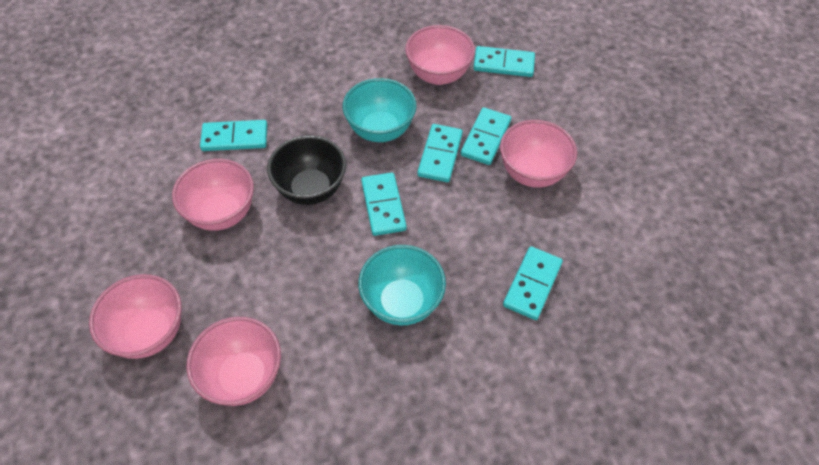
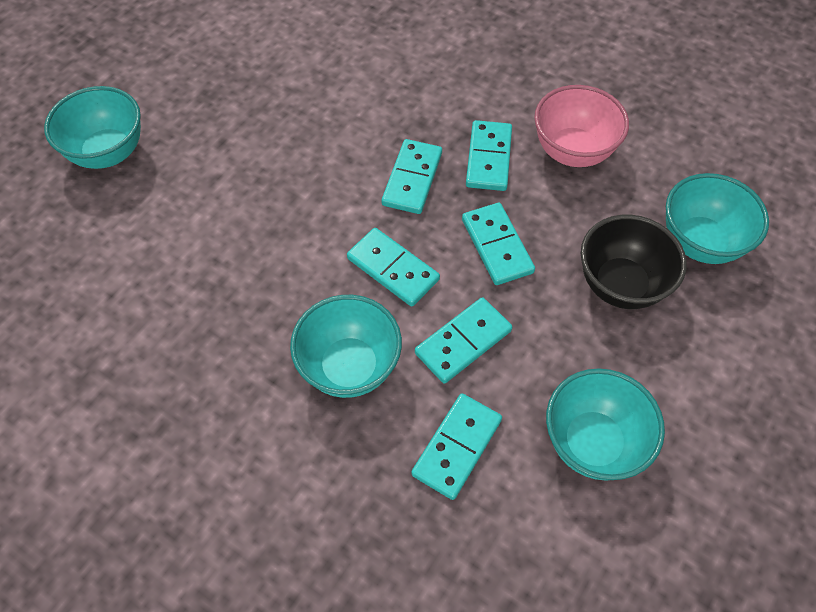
pink bowl: [89,274,182,359] [172,159,254,231] [186,316,281,406] [405,25,475,85] [500,120,577,188] = 5 -> [534,85,629,167] = 1
turquoise bowl: [343,78,417,142] [358,245,446,325] = 2 -> [44,86,141,169] [290,295,402,398] [546,368,665,480] [666,173,769,264] = 4

